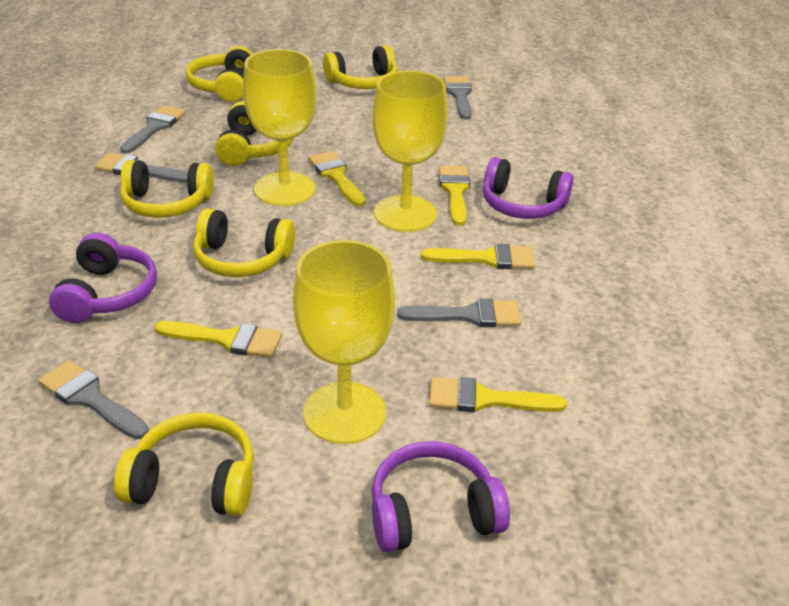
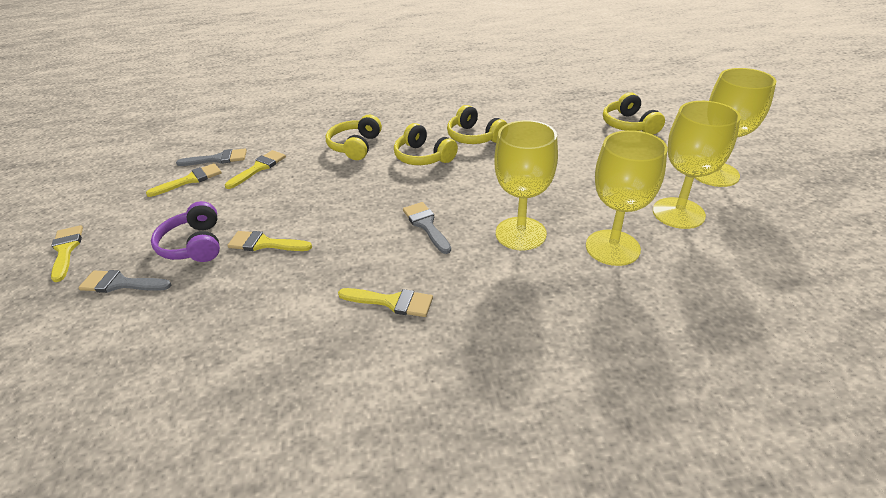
grey brush: [38,360,149,439] [94,153,188,183] [120,105,186,154] [397,298,521,327] [444,76,472,120] = 5 -> [78,270,171,293] [176,148,247,166] [403,202,451,254] = 3
purple headphones: [49,233,157,323] [372,441,510,552] [483,157,573,219] = 3 -> [151,201,220,262] = 1
yellow goblet: [243,49,316,206] [293,240,395,444] [372,71,448,232] = 3 -> [494,120,558,250] [586,130,668,266] [653,101,741,229] [694,68,776,187] = 4
yellow headphones: [114,413,254,516] [120,160,214,218] [186,46,253,102] [193,208,295,277] [215,101,293,166] [323,45,398,89] = 6 -> [326,115,382,160] [394,123,458,165] [447,105,507,144] [603,92,665,135] = 4

